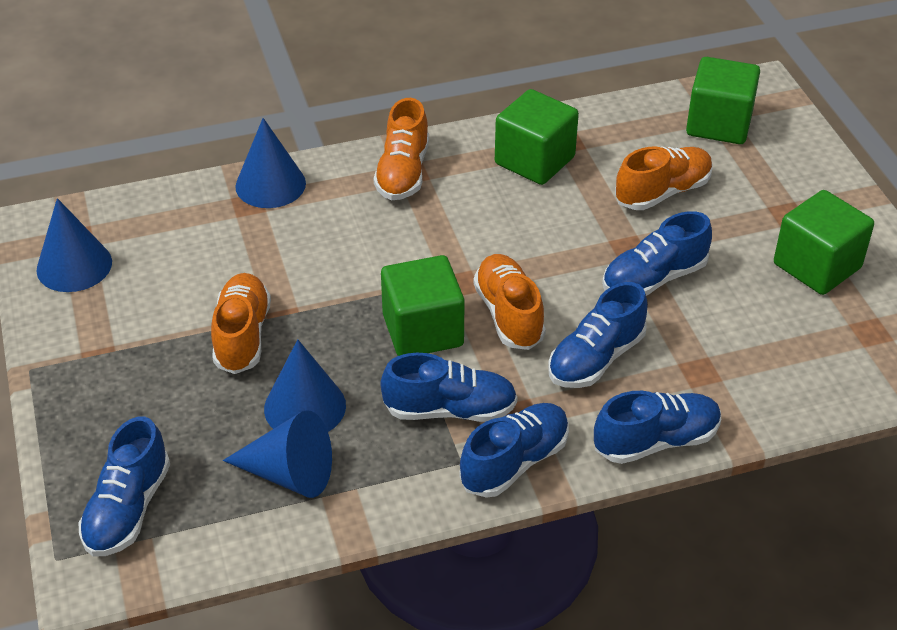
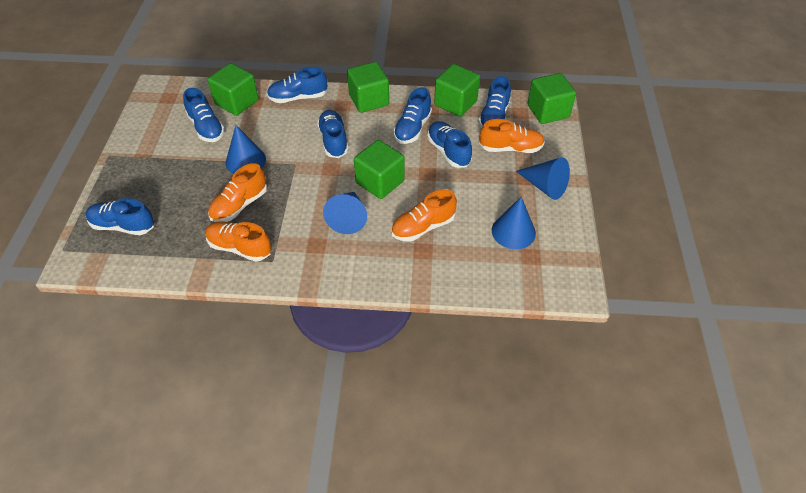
blue shoe: [79,416,170,557] [381,353,517,422] [459,403,569,498] [548,282,648,388] [594,391,721,464] [602,211,712,296] = 6 -> [85,198,154,235] [183,88,225,142] [267,67,327,103] [317,110,348,158] [393,87,432,144] [427,121,472,168] [479,76,511,128] = 7
green cube: [381,255,465,356] [495,89,579,185] [686,57,760,144] [774,190,874,295] = 4 -> [208,63,259,116] [347,62,389,113] [354,140,405,199] [434,64,480,117] [527,73,576,124] = 5

